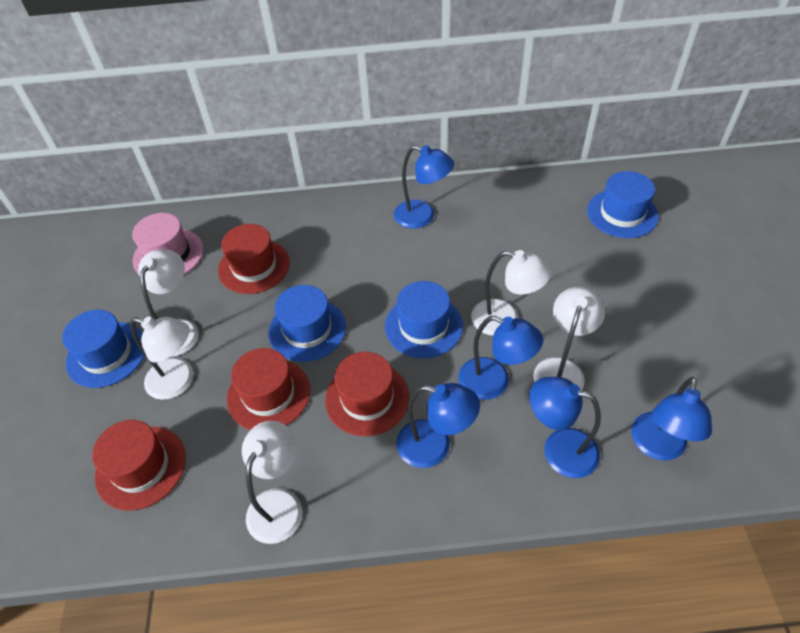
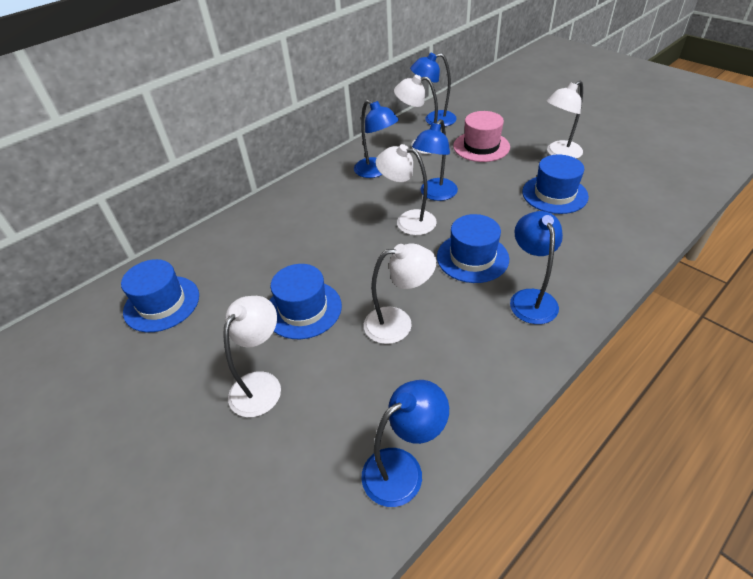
red hat: [92,420,186,511] [218,224,290,294] [227,348,310,430] [325,352,409,436] = 4 -> none = 0

